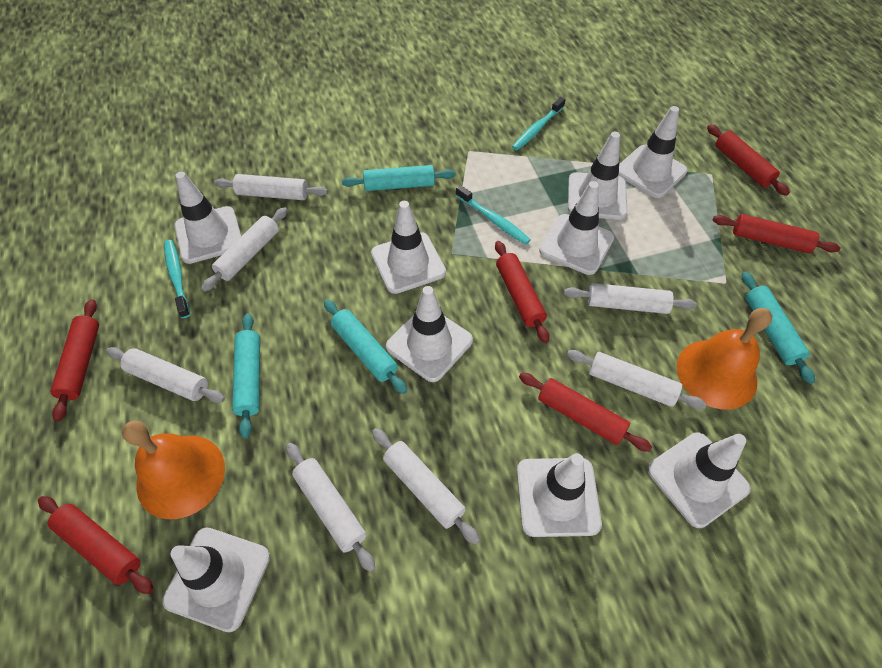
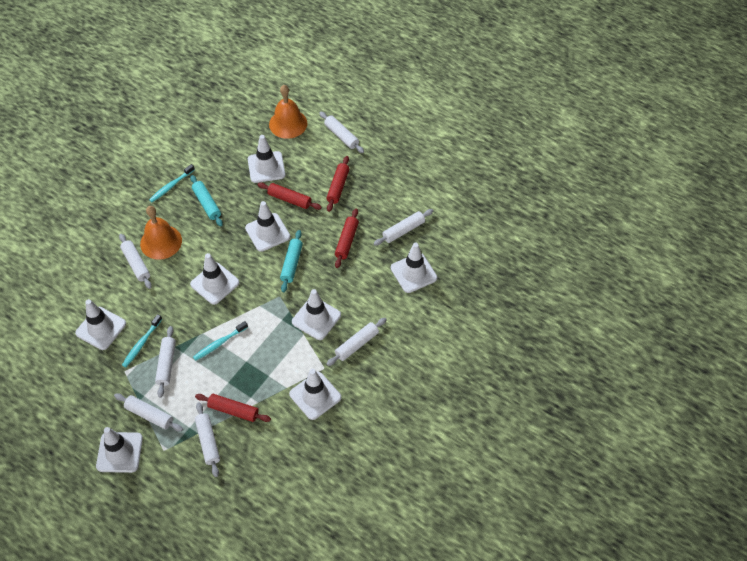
red rolling pin: [38,496,154,594] [50,299,99,422] [495,241,549,343] [519,373,652,452] [707,124,790,196] [713,214,841,253] = 6 -> [195,394,271,422] [257,182,322,210] [326,156,350,212] [335,209,359,268] = 4
turquoise rolling pin: [232,313,260,438] [324,300,407,394] [342,165,456,191] [742,271,815,384] = 4 -> [190,175,223,226] [280,230,303,292] = 2
white traffic cone: [162,527,270,632] [175,172,241,264] [371,201,446,294] [386,286,473,382] [517,453,602,537] [539,181,614,275] [568,132,627,220] [618,106,688,198] [647,433,751,528] = 9 -> [75,299,126,350] [96,427,143,473] [190,253,239,305] [245,201,290,252] [248,135,286,183] [289,369,341,420] [292,289,341,340] [391,243,437,293] = 8

